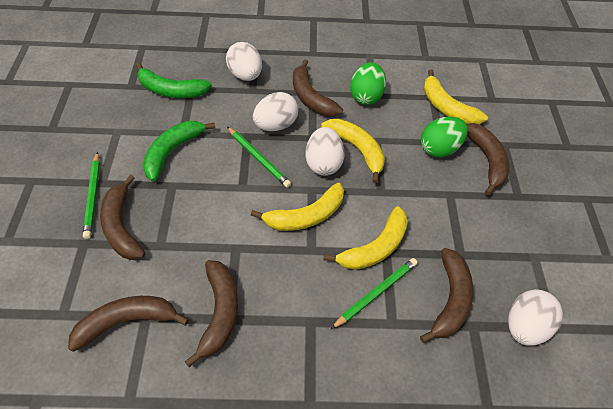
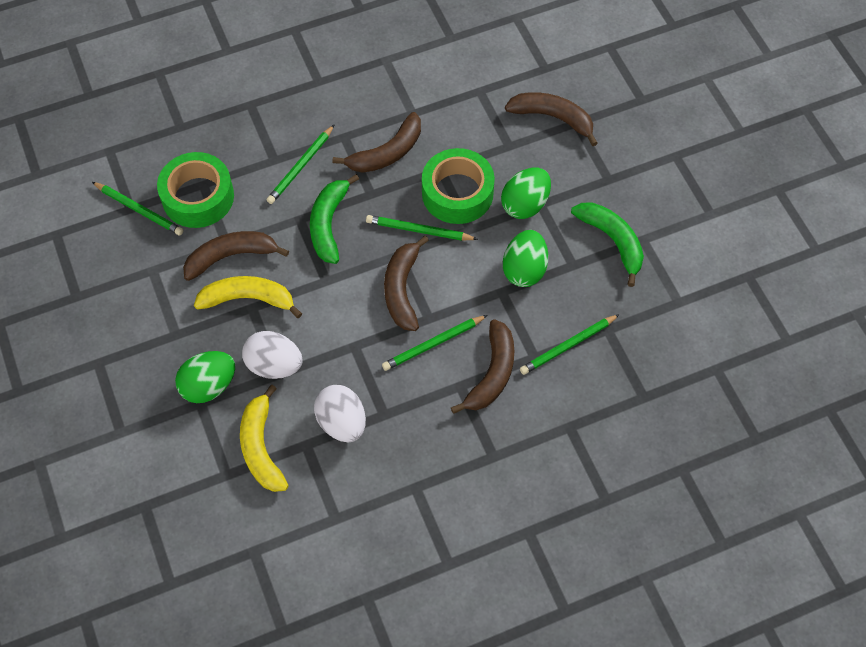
brown banana: [68,296,189,352] [100,175,145,260] [185,260,238,367] [293,59,343,117] [420,248,473,343] [466,123,509,196] = 6 -> [183,231,289,281] [332,112,421,173] [384,236,429,331] [451,319,514,414] [505,92,598,146] = 5
green egg: [350,62,386,105] [421,117,468,157] = 2 -> [175,351,235,403] [501,168,551,219] [503,230,548,287] = 3
green pencil: [83,152,100,239] [227,127,291,188] [331,258,418,329] = 3 -> [92,182,184,236] [267,124,335,204] [366,215,478,241] [382,315,487,371] [520,314,620,375] = 5
green tape: none = 0 -> [157,152,234,228] [422,148,495,224] = 2
white egg: [226,42,262,81] [253,92,298,131] [306,127,345,176] [508,289,563,346] = 4 -> [242,331,303,379] [314,385,366,442] = 2
yellow banana: [251,183,344,231] [321,118,385,183] [324,206,408,270] [424,69,488,124] = 4 -> [194,276,302,318] [240,385,289,492] = 2

